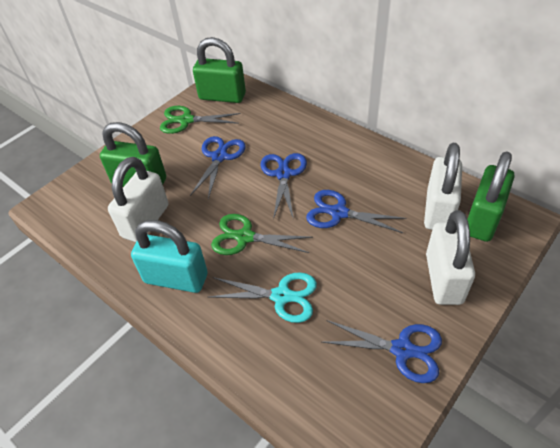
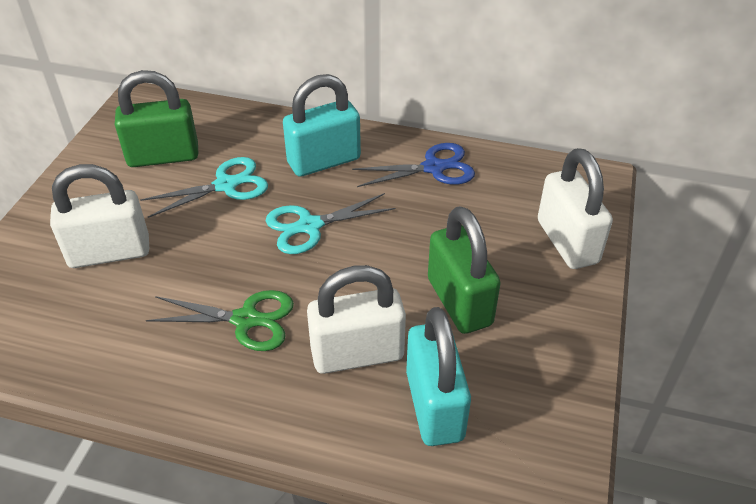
blue scissors: [190,136,246,199] [260,153,307,220] [306,190,407,233] [322,320,442,383] = 4 -> [352,143,475,187] = 1
green padlock: [100,122,166,187] [193,37,246,103] [467,151,514,242] = 3 -> [115,70,198,167] [428,206,501,334] = 2
green scissors: [160,106,241,134] [211,214,313,255] = 2 -> [146,290,294,351] = 1
turquoise padlock: [131,220,208,293] = 1 -> [283,74,361,177] [406,307,471,446] = 2
turquoise scissors: [209,272,317,323] = 1 -> [140,157,268,218] [266,193,395,254] = 2

